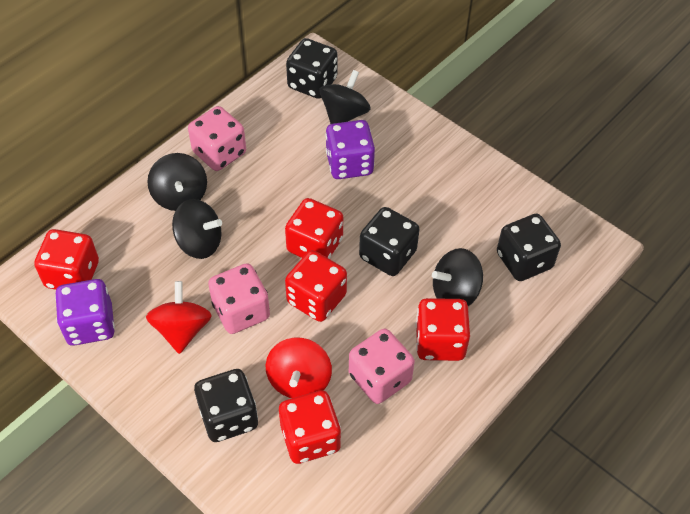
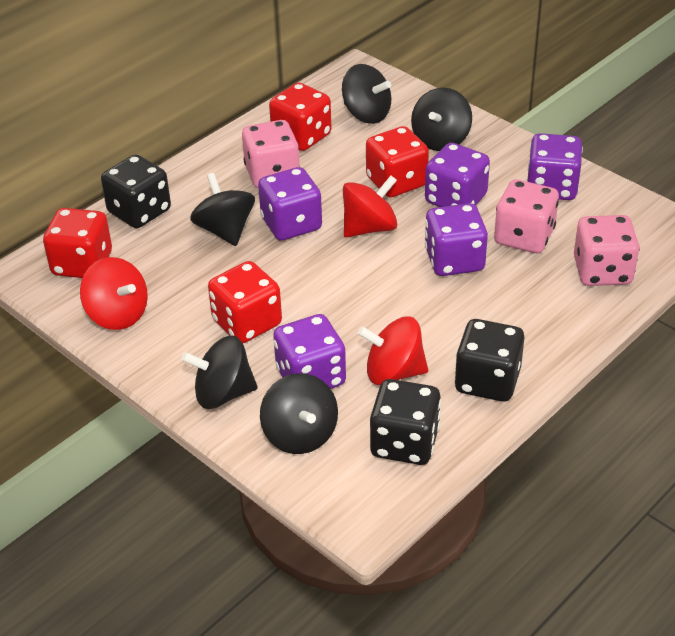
black dice: [194,369,258,442] [286,38,338,99] [359,207,420,276] [497,214,561,281] = 4 -> [101,154,171,228] [370,379,441,465] [455,319,524,402] = 3
black spinning top: [147,153,207,211] [172,199,222,259] [319,70,371,124] [432,248,483,306] = 4 -> [181,336,258,409] [190,173,255,246] [260,373,338,454] [342,64,391,124] [411,88,472,151] = 5
purple dice: [55,279,115,346] [325,120,375,179] = 2 -> [258,167,322,240] [273,314,346,389] [425,143,490,207] [425,203,488,276] [526,133,583,200] = 5
red dice: [34,229,99,290] [279,390,341,464] [285,198,343,259] [285,250,347,322] [415,298,470,361] = 5 -> [43,208,112,278] [208,261,282,343] [269,83,331,151] [366,126,429,197] = 4
red spinning top: [146,281,212,354] [266,338,332,398] = 2 -> [80,257,148,330] [343,175,397,237] [358,316,428,385] = 3

